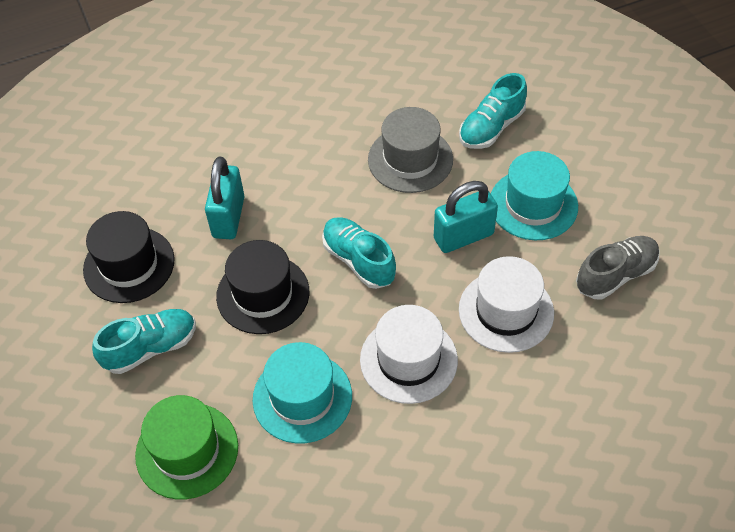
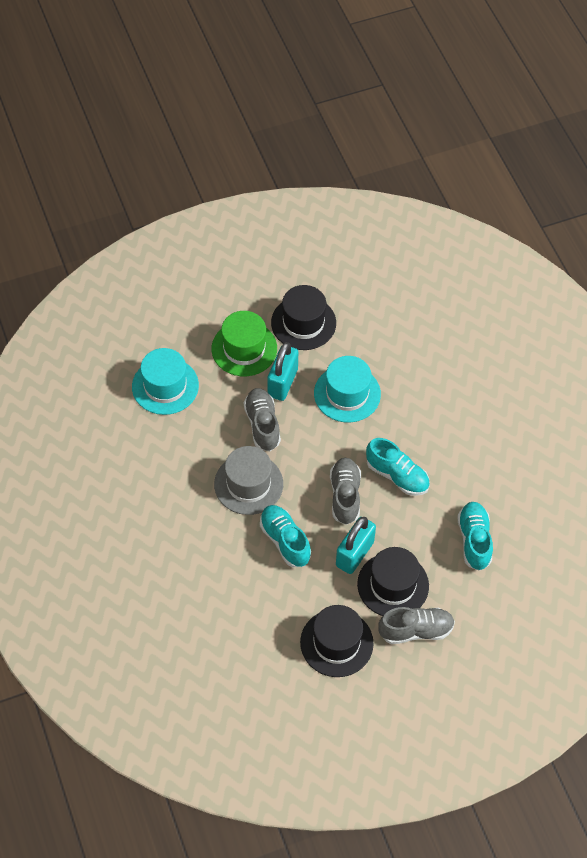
black hat: [83,211,175,303] [216,240,309,334] = 2 -> [271,285,336,350] [300,605,374,677] [357,547,429,616] = 3
grey shoe: [576,236,660,299] = 1 -> [244,388,281,451] [330,458,361,525] [378,607,455,644] = 3
white hat: [360,305,458,404] [459,256,554,353] = 2 -> none = 0

